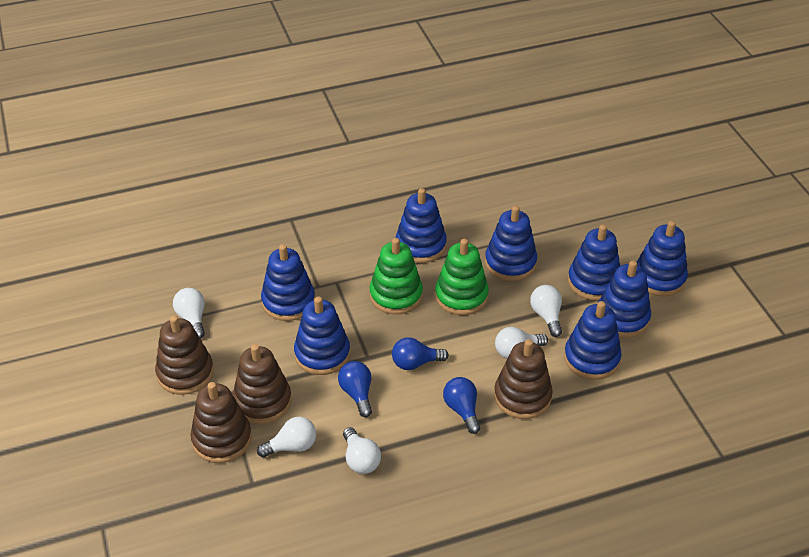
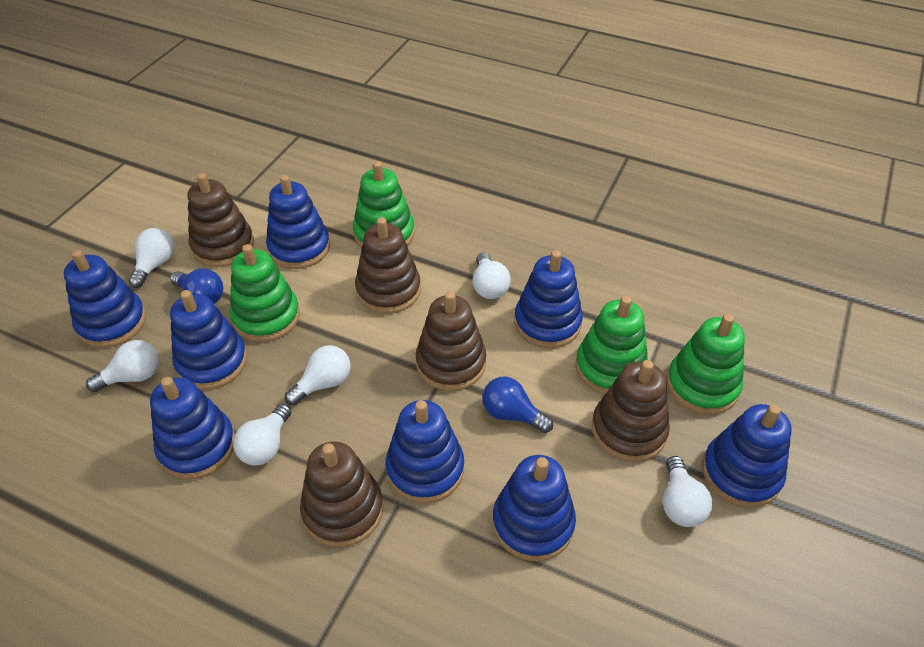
blue light bulb: [338,361,372,417] [392,338,449,370] [443,377,480,434] = 3 -> [170,269,223,304] [482,377,553,433] = 2
brown stacking toy: [155,316,214,395] [190,382,252,463] [233,344,292,424] [494,339,553,419] = 4 -> [188,173,254,267] [300,441,383,547] [355,217,421,314] [416,291,486,391] [592,360,670,462] = 5
green stacking toy: [370,238,423,314] [435,239,489,315] = 2 -> [230,244,300,342] [353,161,415,248] [575,296,648,395] [667,314,745,415] = 4
white light bulb: [173,288,205,339] [257,417,316,458] [343,427,381,474] [495,327,548,359] [530,285,562,337] = 5 -> [86,340,159,392] [129,228,175,288] [233,404,291,466] [285,345,350,405] [472,252,511,299] [663,456,712,527] = 6

